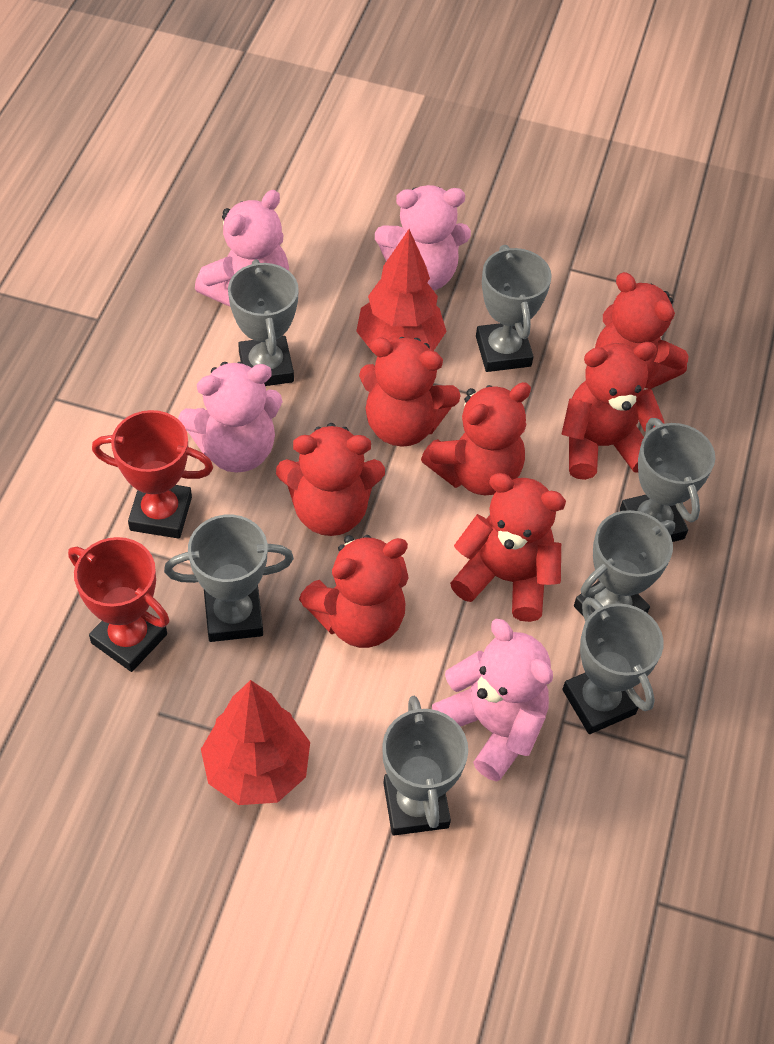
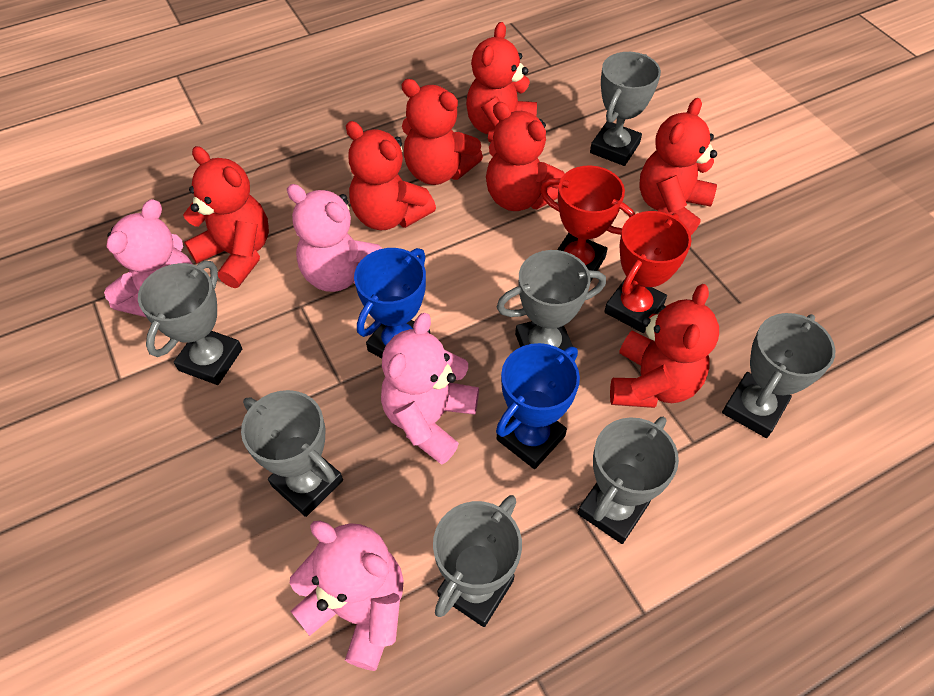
blue trophy: none = 0 -> [354,248,430,358] [496,343,580,469] = 2
red tree: [201,680,310,805] [356,229,447,351] = 2 -> none = 0

